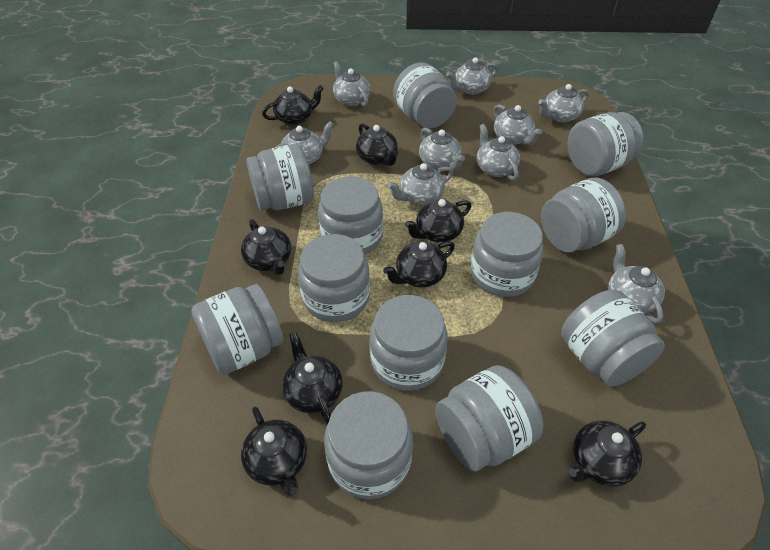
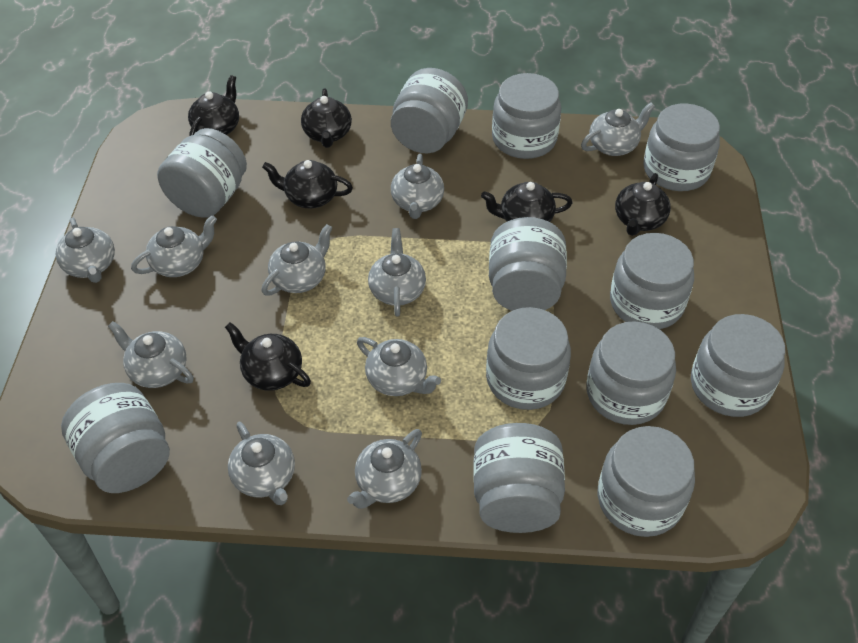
black teapot: [241,219,291,275] [241,407,307,496] [262,85,324,125] [282,332,343,424] [356,123,398,166] [383,241,455,287] [405,199,471,242] [569,420,646,486] = 8 -> [188,75,239,136] [225,322,311,391] [262,160,353,208] [301,88,352,148] [481,182,573,222] [615,173,671,236] = 6
grey teapot: [276,121,334,165] [333,61,371,107] [387,163,453,205] [419,128,465,171] [446,57,498,95] [477,124,520,180] [493,105,542,145] [538,84,589,123] [608,244,665,324] = 9 -> [56,217,115,283] [108,321,194,388] [131,215,217,277] [228,422,295,505] [261,224,332,296] [347,429,422,509] [357,337,441,396] [368,228,426,317] [391,154,444,219] [581,102,655,156] = 10

